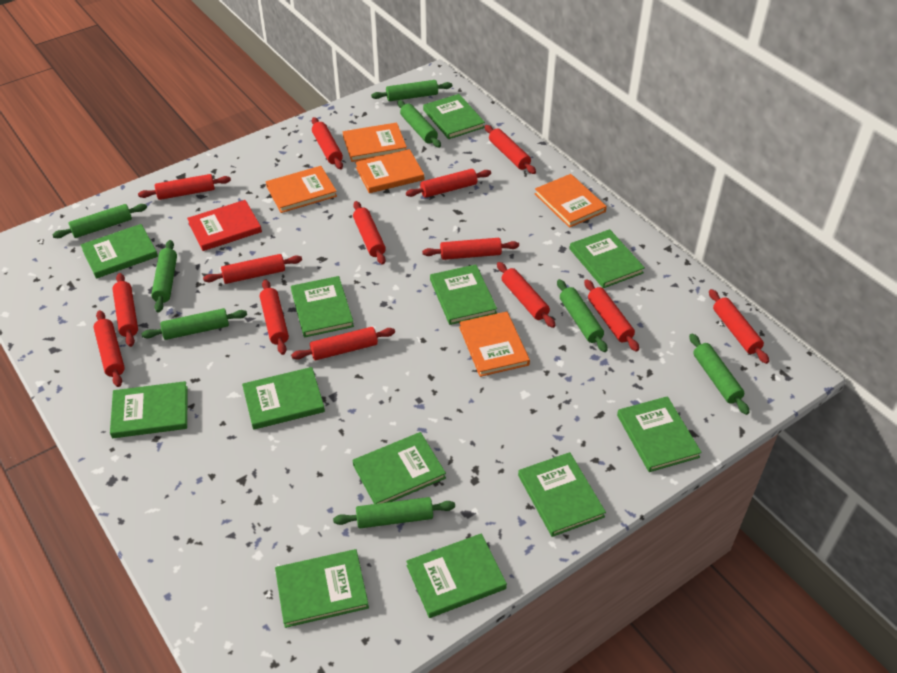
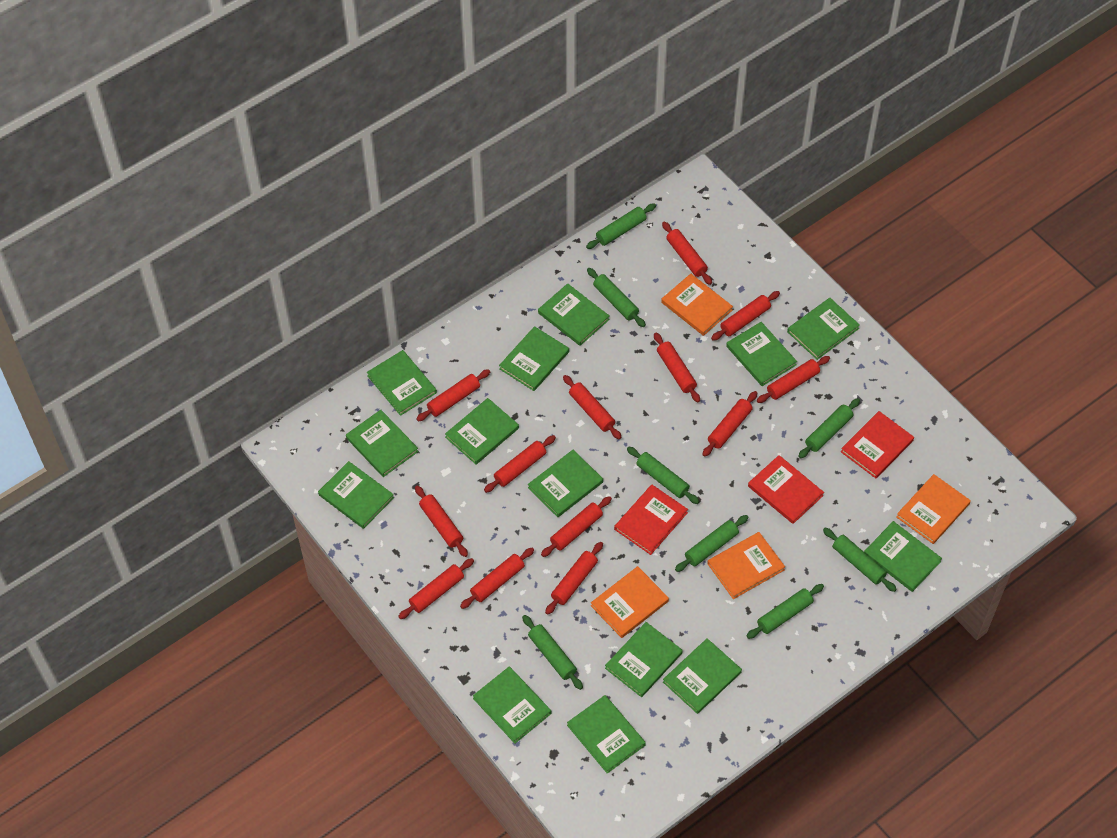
green book: [81,224,158,279] [110,381,188,438] [242,367,325,430] [275,549,369,628] [291,276,354,337] [352,432,446,504] [406,533,507,618] [423,94,485,139] [430,264,497,325] [518,452,606,537] [570,229,645,288] [617,396,702,472] = 12 -> [318,461,394,529] [346,410,419,477] [367,350,437,416] [445,398,519,464] [473,667,551,744] [499,326,569,391] [528,450,603,517] [538,283,610,346] [567,695,646,774] [605,622,683,697] [663,638,742,714] [726,322,797,386] [787,298,860,360] [864,521,942,592] = 14
orange book: [266,166,337,213] [343,122,407,162] [355,149,424,193] [459,311,530,377] [535,174,607,228] = 5 -> [591,566,669,638] [661,274,733,336] [707,532,785,599] [896,474,971,544] = 4
red book: [187,200,262,251] = 1 -> [614,485,688,555] [748,455,824,524] [841,411,914,478] = 3
red rolling pin: [94,310,125,387] [112,273,138,347] [138,174,231,200] [203,254,302,284] [260,279,289,355] [291,327,395,360] [312,117,343,170] [353,201,386,265] [406,169,491,198] [422,238,519,260] [485,125,536,174] [497,262,555,328] [584,279,639,352] [709,289,769,364] = 14 -> [398,558,474,619] [415,485,468,557] [416,369,490,421] [460,548,534,609] [484,435,556,493] [541,496,612,557] [545,542,603,615] [563,375,622,439] [654,333,700,402] [662,222,712,285] [702,391,757,457] [711,291,780,341] [757,356,830,403] = 13

